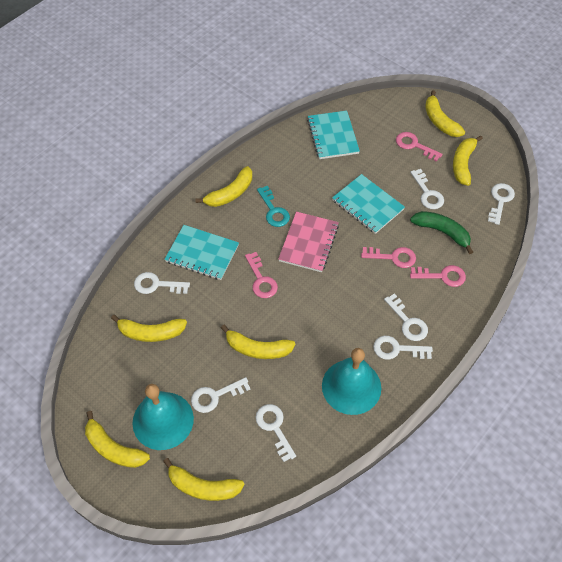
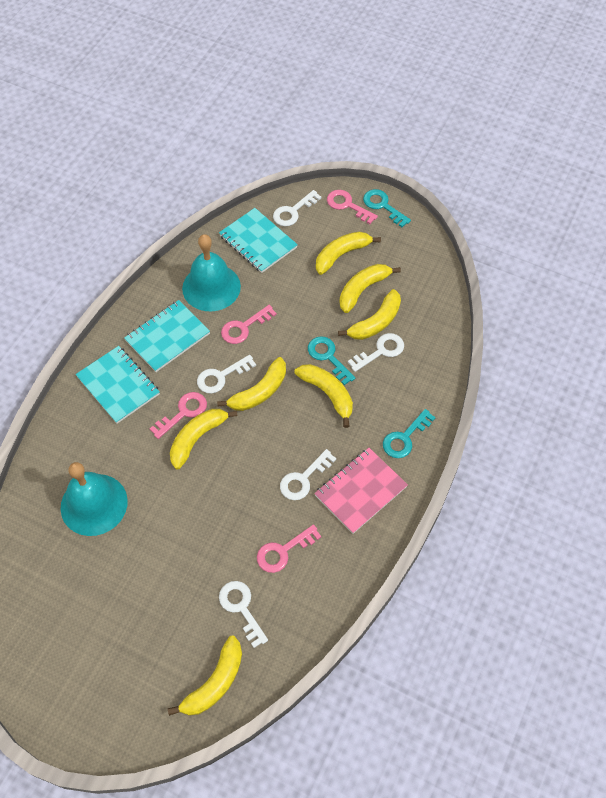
green banana: [410,211,473,254] = 1 -> none = 0
turquoise key: [257,186,290,227] = 1 -> [308,336,355,385] [363,189,411,227] [383,409,436,458] = 3
white key: [134,272,190,294] [191,377,251,413] [256,404,296,462] [373,336,433,360] [384,293,428,341] [410,169,444,209] [488,183,515,225] = 7 -> [197,355,256,393] [219,581,268,648] [273,190,322,226] [280,449,336,500] [348,333,404,372] = 5

